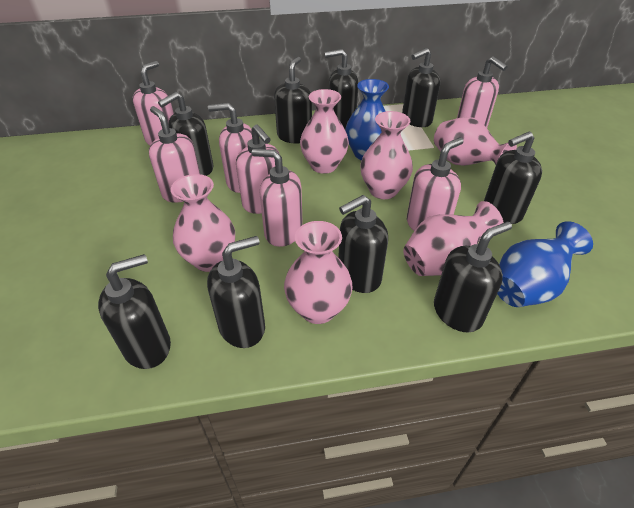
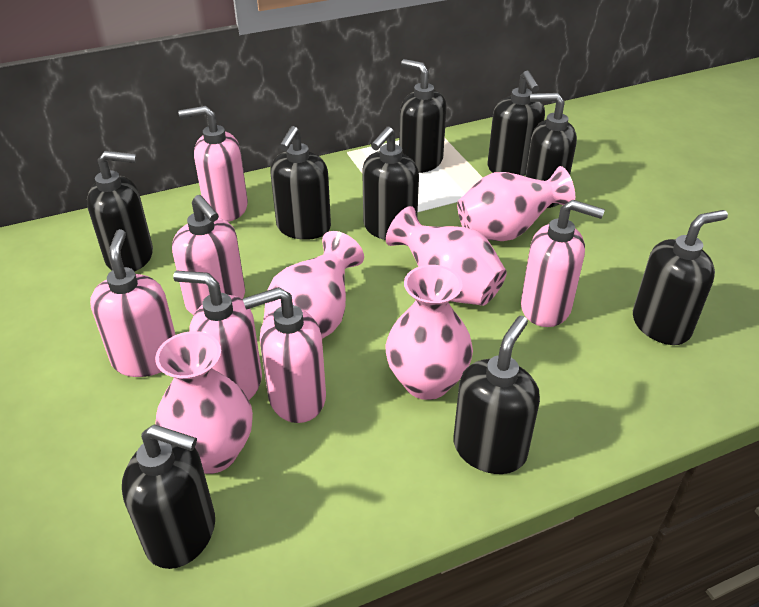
blue vase: [345,79,389,161] [497,221,593,307] = 2 -> none = 0
pink soap dispenser: [133,61,174,146] [149,106,200,203] [208,103,252,193] [236,125,280,214] [252,149,303,247] [407,137,464,231] [457,56,507,128] = 7 -> [90,229,176,377] [172,195,245,315] [173,271,262,400] [178,106,248,222] [243,287,326,423] [521,200,605,327] = 6
pink vase: [171,174,235,272] [284,221,353,324] [300,89,349,174] [360,111,413,199] [403,201,504,276] [434,117,517,166] = 6 -> [155,331,253,474] [263,231,364,339] [386,206,507,306] [386,265,473,400] [457,166,575,241] = 5

